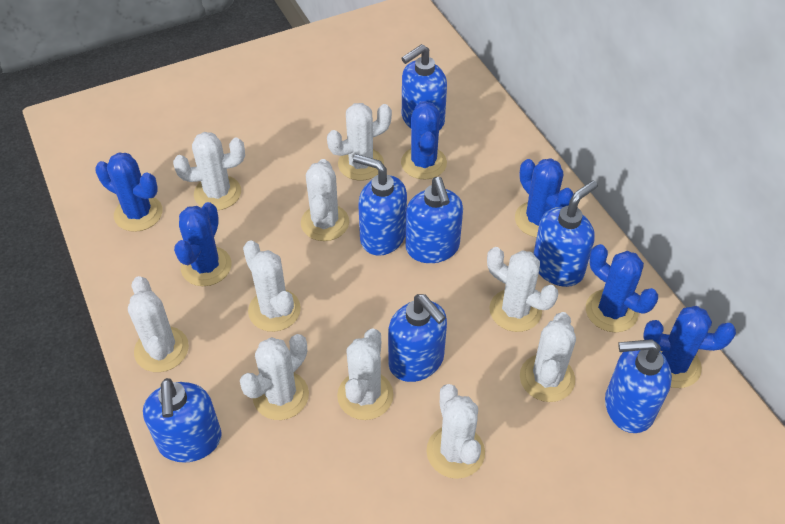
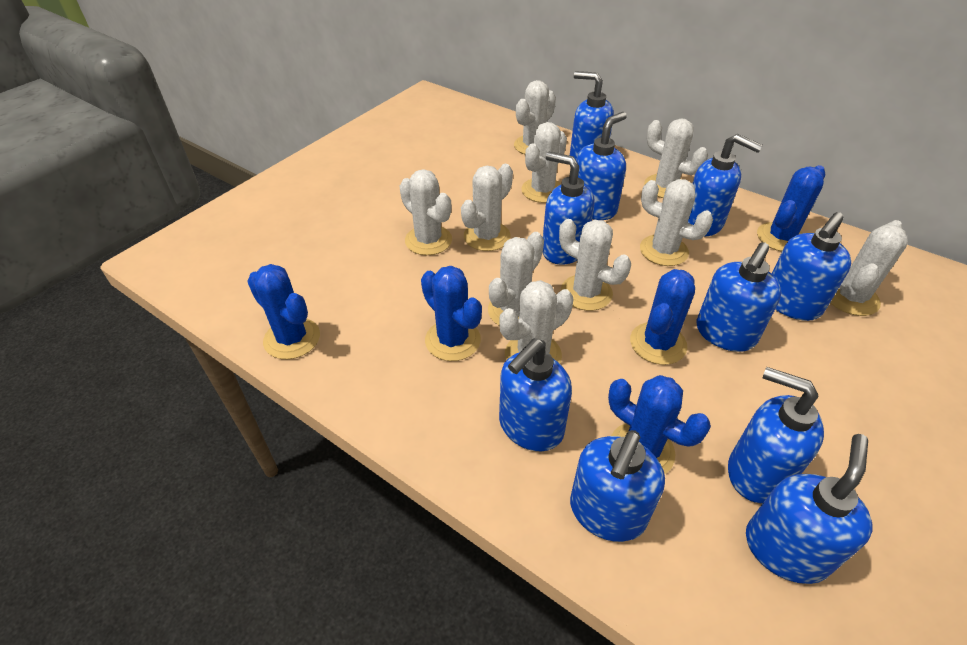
blue cactus: [95,152,163,232] [174,202,232,286] [401,101,447,179] [515,158,573,238] [586,244,658,332] [643,306,736,388] = 6 -> [247,264,320,359] [421,266,482,361] [608,375,711,474] [630,269,695,365] [757,165,825,252] = 5
blue soap dispenser: [143,378,222,463] [353,154,407,256] [388,294,447,382] [401,44,447,130] [406,177,463,263] [533,180,598,287] [605,339,672,433] = 7 -> [499,338,572,451] [543,152,594,265] [570,71,614,160] [570,430,665,542] [576,112,627,220] [688,134,763,237] [697,242,782,352] [728,367,824,503] [746,434,873,584] [772,212,851,321] = 10

